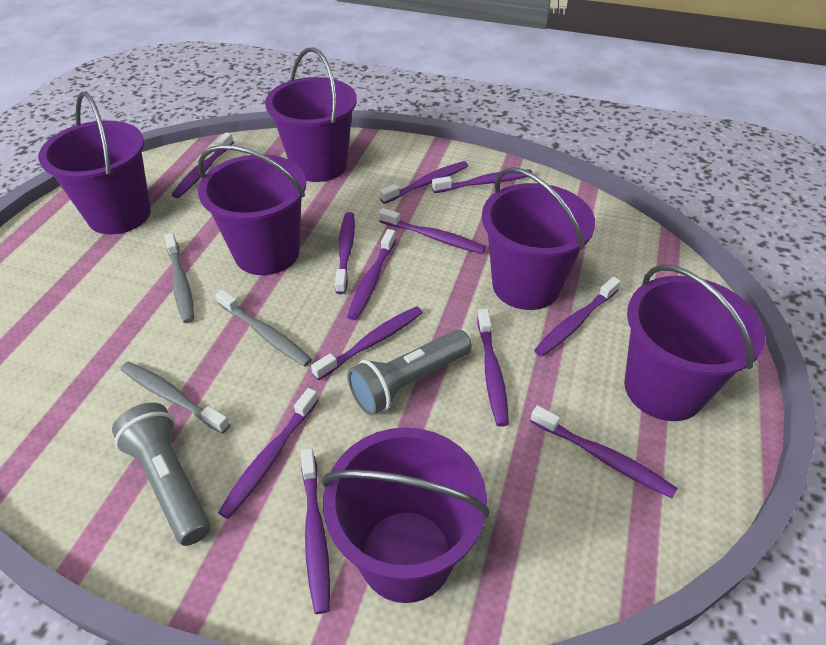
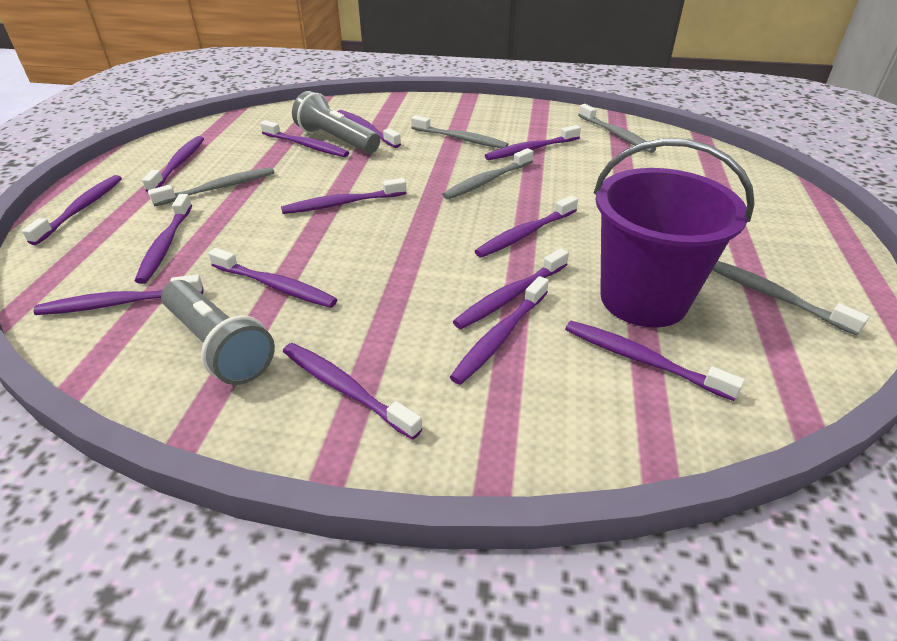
grey toothbrush: [121,362,230,434] [165,233,194,323] [216,289,312,367] = 3 -> [148,167,275,206] [411,115,508,148] [442,148,533,200] [578,104,656,153] [713,261,869,336] = 5
purple bucket: [38,92,151,235] [198,145,306,275] [265,47,357,182] [322,427,490,603] [482,167,595,310] [624,264,765,421] = 6 -> [594,138,755,328] = 1
purple toothbrush: [172,132,234,198] [218,388,319,519] [301,448,330,614] [311,306,423,380] [335,212,355,294] [347,229,396,320] [379,208,486,254] [380,161,468,204] [432,169,532,193] [477,309,509,427] [530,405,677,498] [534,277,621,357] = 12 -> [22,175,122,245] [33,274,203,315] [135,194,192,284] [142,136,204,192] [208,248,338,308] [260,120,349,157] [281,178,406,214] [283,343,422,440] [337,110,401,148] [450,276,549,385] [453,248,569,329] [475,195,578,258] [485,125,581,160] [565,321,745,401] = 14

